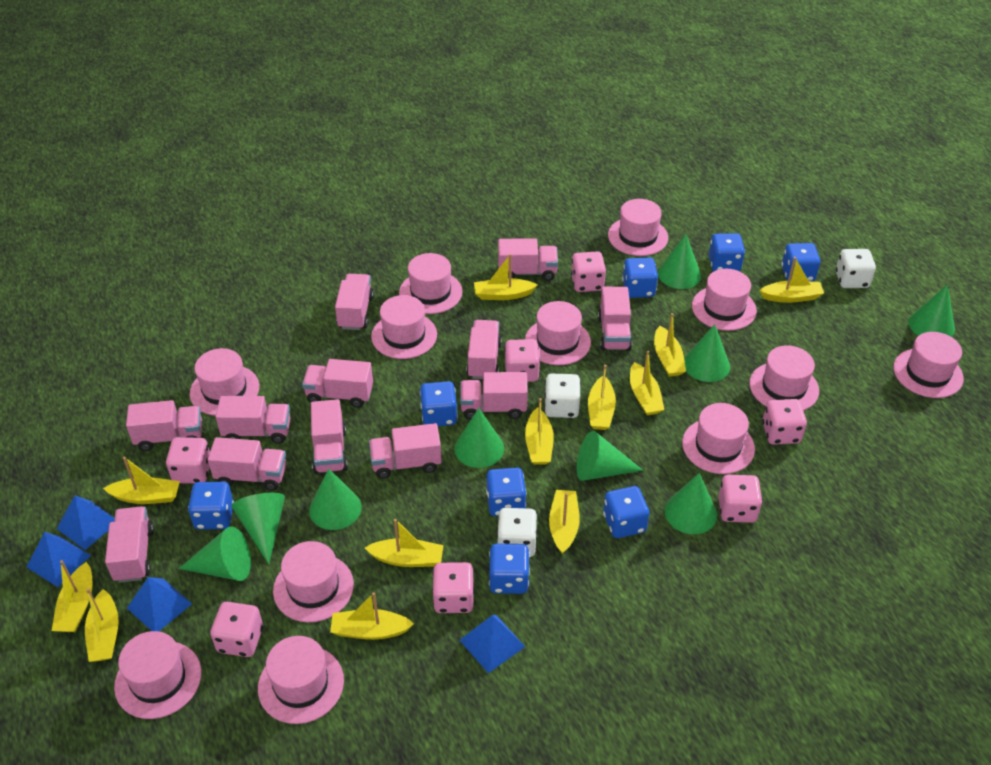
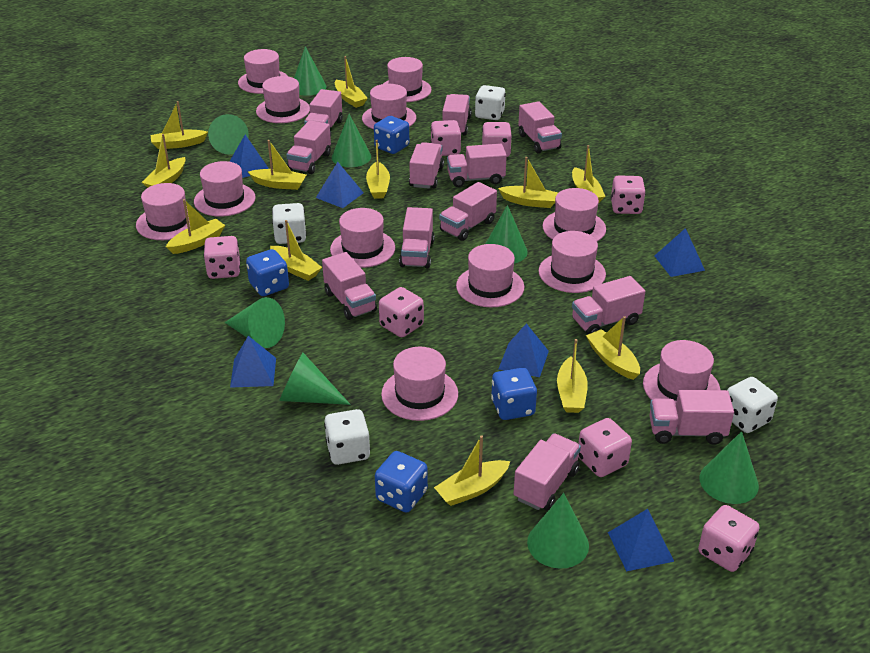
blue dice: [188,482,234,530] [420,381,458,426] [486,467,527,516] [489,544,530,594] [603,486,650,538] [622,258,658,298] [709,233,745,271] [781,243,820,282] = 8 -> [246,249,289,296] [374,116,409,154] [375,451,428,513] [491,368,537,420] = 4
blue pyramid: [27,532,91,587] [57,496,115,550] [127,577,192,631] [460,615,525,673] = 4 -> [229,135,269,178] [230,336,276,388] [316,162,364,208] [499,323,549,377] [608,509,674,571] [655,228,705,277] = 6
green cone: [178,526,251,581] [231,493,285,564] [309,469,362,530] [454,408,504,468] [576,431,643,481] [658,234,701,289] [665,473,717,534] [684,324,730,382] [909,285,955,337] = 9 -> [208,114,249,155] [225,297,285,348] [279,353,351,405] [294,46,327,96] [332,114,371,167] [486,205,528,264] [527,493,589,569] [700,431,759,504] = 8
white dice: [497,508,537,557] [544,374,581,418] [836,249,876,288] = 3 -> [272,203,306,244] [324,409,370,465] [475,85,506,120] [727,377,778,433] = 4

